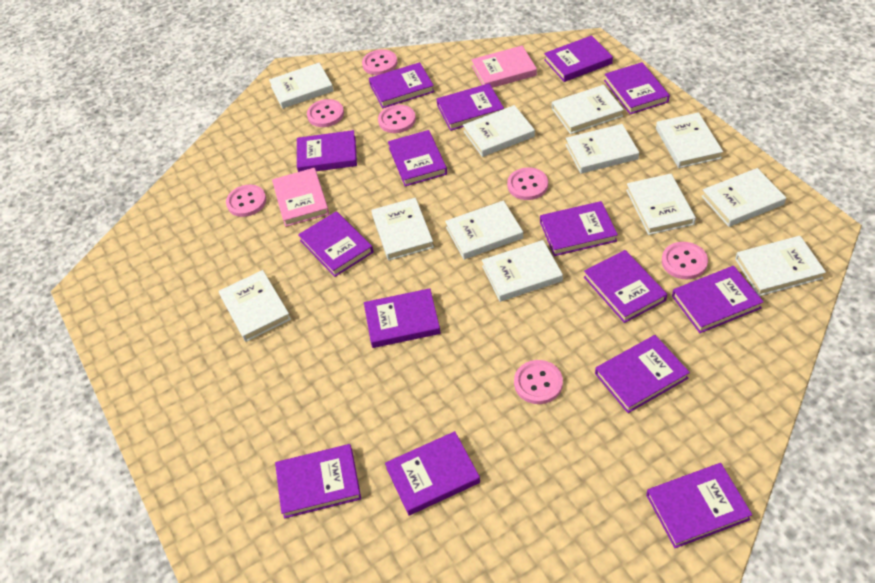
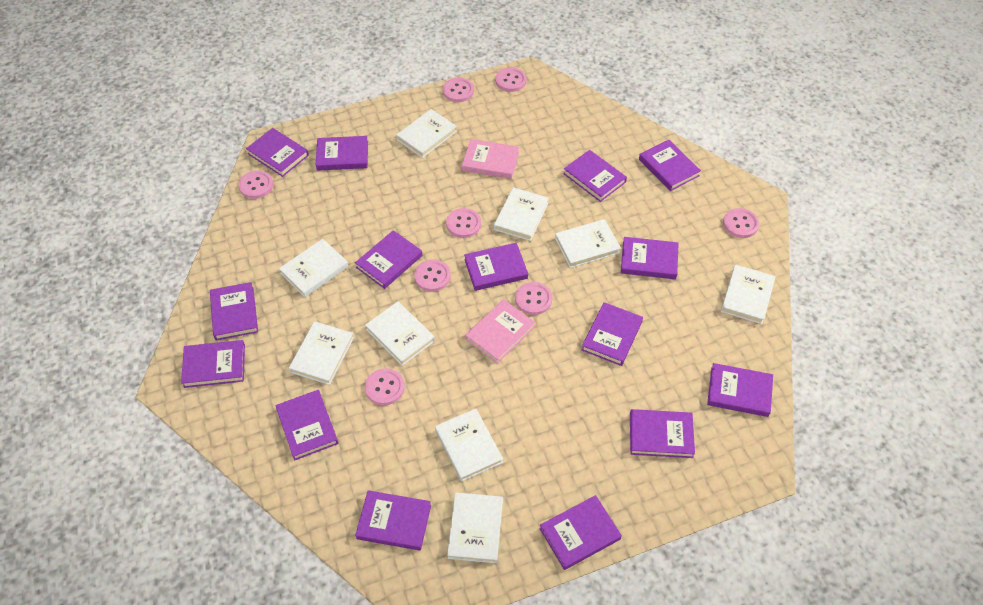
pink button: [226,185,266,217] [307,99,344,127] [362,49,397,75] [378,105,416,133] [507,167,548,200] [514,360,563,404] [662,242,708,279] = 7 -> [238,170,273,199] [365,368,405,405] [414,260,451,292] [443,78,474,102] [446,208,481,238] [495,67,527,92] [515,282,552,315] [723,208,759,238] = 8
white book: [219,270,291,342] [269,63,334,109] [371,198,434,261] [445,200,523,259] [463,105,535,157] [482,240,563,302] [552,85,624,134] [565,124,639,174] [626,174,696,235] [656,112,723,168] [701,168,786,227] [735,236,826,296] = 12 -> [279,239,348,297] [289,321,354,385] [365,302,435,366] [396,109,457,158] [435,408,503,482] [447,492,503,563] [494,187,549,241] [555,219,621,268] [721,264,776,324] = 9

